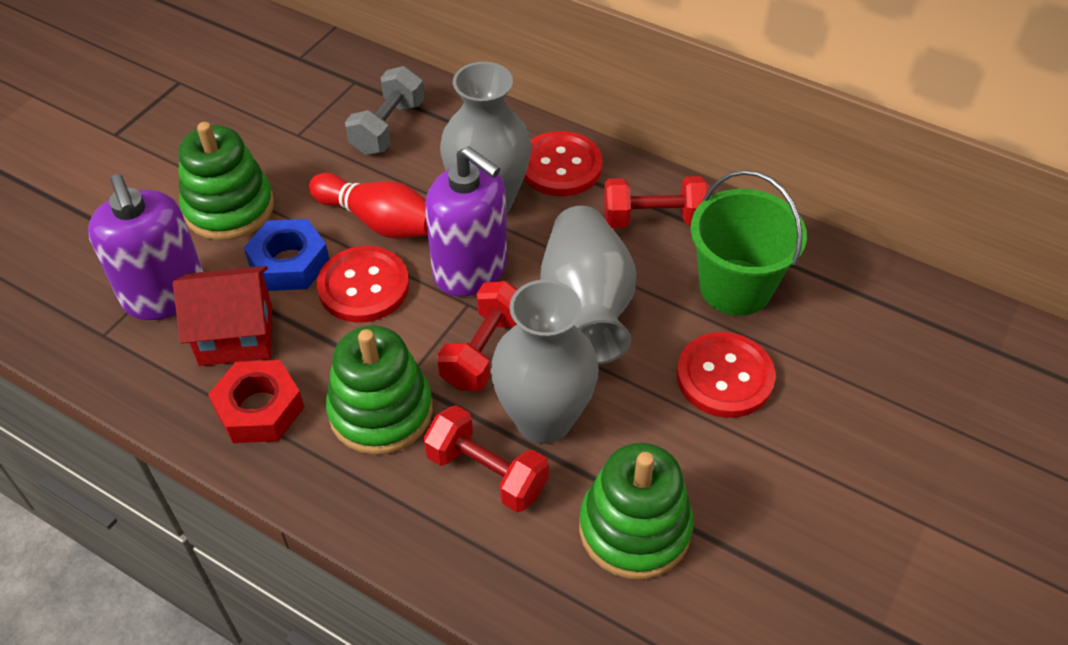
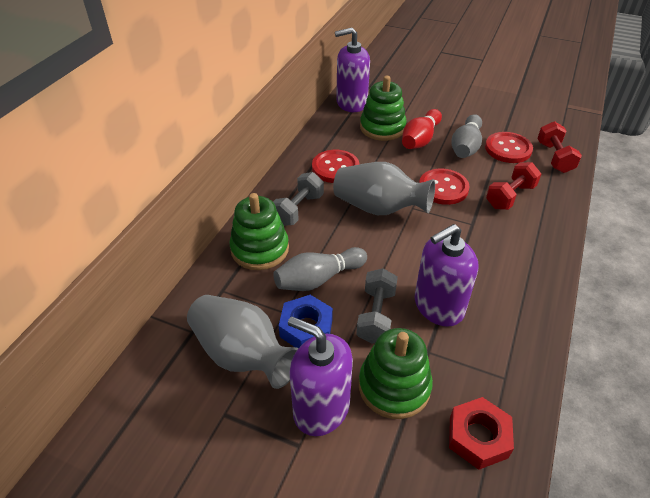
green bucket: [691,170,807,316] = 1 -> none = 0
grey bowling pin: none = 0 -> [273,247,367,291] [452,114,482,158] = 2
grey dumbbell: [345,66,424,155] = 1 -> [273,172,324,226] [356,268,398,344] = 2
grey vase: [440,62,532,214] [491,280,598,444] [540,206,636,364] = 3 -> [187,295,298,389] [333,162,435,215] = 2
purple soap dispenser: [88,174,204,320] [425,146,507,297] = 2 -> [288,316,353,436] [335,28,370,112] [415,224,478,327] = 3
red dumbbell: [423,405,549,512] [437,281,518,391] [604,176,709,228] = 3 -> [486,162,541,210] [537,121,582,173] = 2
red house: [173,266,272,366] = 1 -> none = 0

